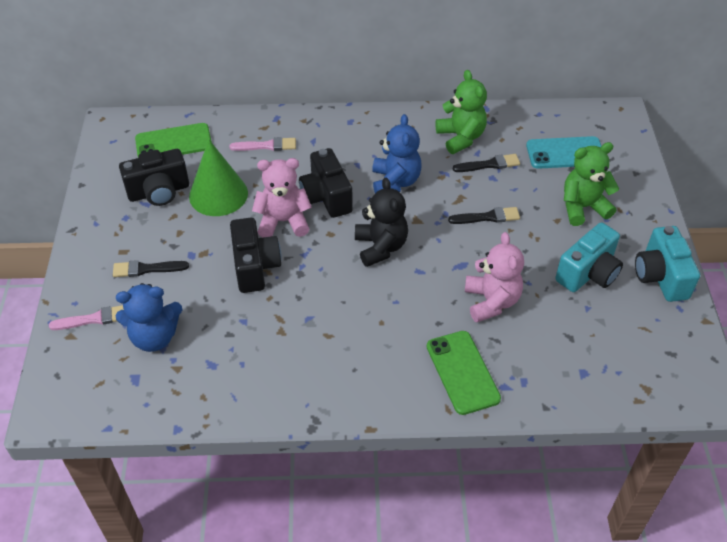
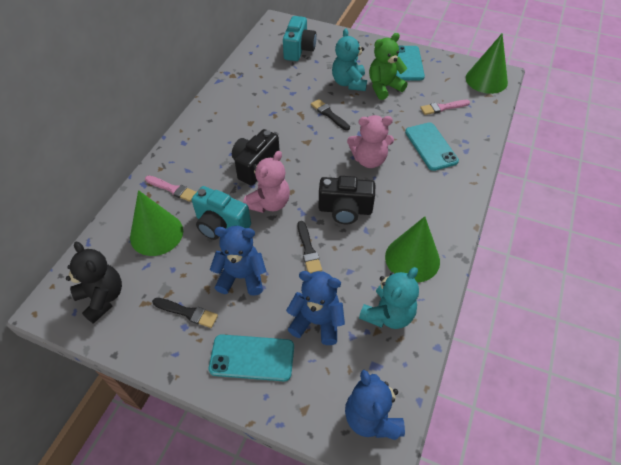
black camera: [119,149,189,206] [230,218,282,293] [299,148,353,218] = 3 -> [232,129,280,186] [319,176,375,224] = 2
blue teddy bear: [115,283,182,352] [372,114,422,193] = 2 -> [210,226,266,296] [286,271,345,345] [345,370,405,440] = 3
green cone: [189,139,248,216] = 1 -> [130,190,183,256] [385,216,440,282] [466,33,508,94] = 3
green phone: [135,123,212,156] [427,331,501,415] = 2 -> none = 0
green teddy bear: [436,70,487,154] [564,142,619,226] = 2 -> [369,33,408,100] = 1
turquoise phone: [526,136,601,169] = 1 -> [209,334,294,381] [396,45,425,80] [405,122,459,171] = 3
turquoise teddy bear: none = 0 -> [332,29,367,91] [359,267,419,329] = 2

